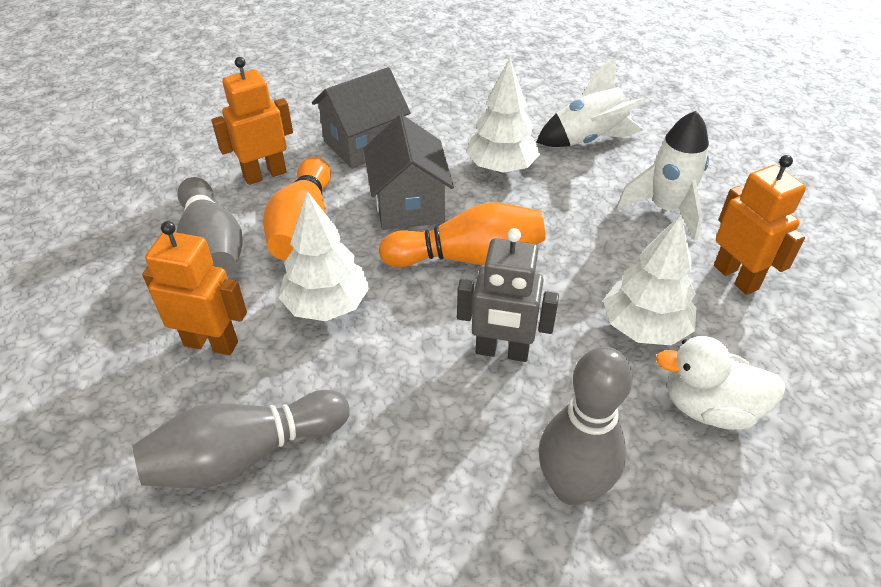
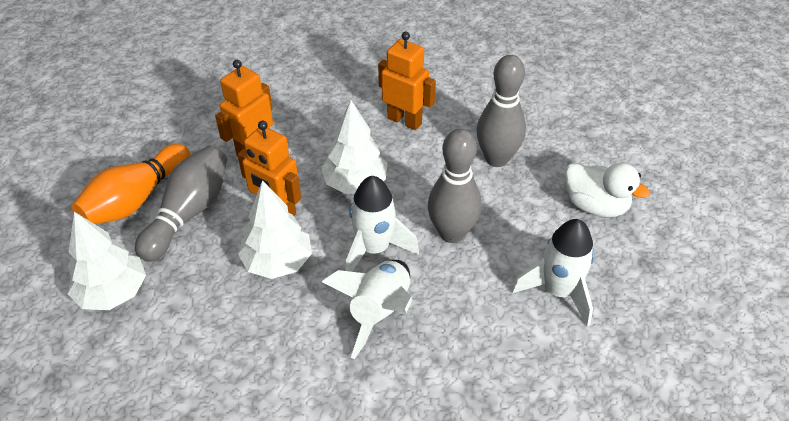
grey house: [312,67,411,169] [364,115,454,230] = 2 -> none = 0
grey robot: [457,228,559,362] = 1 -> none = 0
orange bowling pin: [263,157,331,260] [379,202,545,267] = 2 -> [71,144,191,224] = 1
white rocket: [536,57,646,147] [617,111,709,241] = 2 -> [322,260,412,359] [345,176,419,272] [512,219,595,327] = 3

